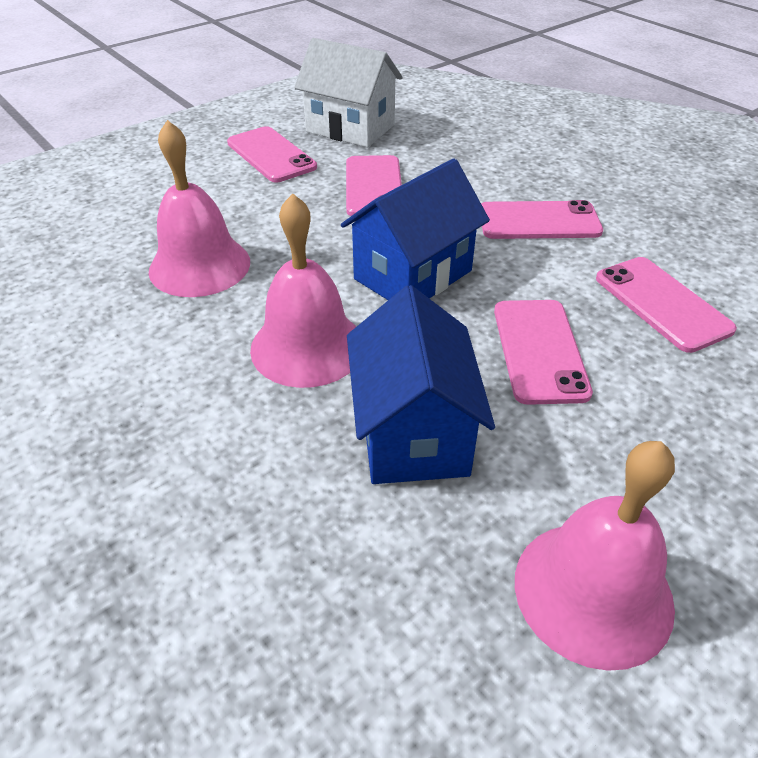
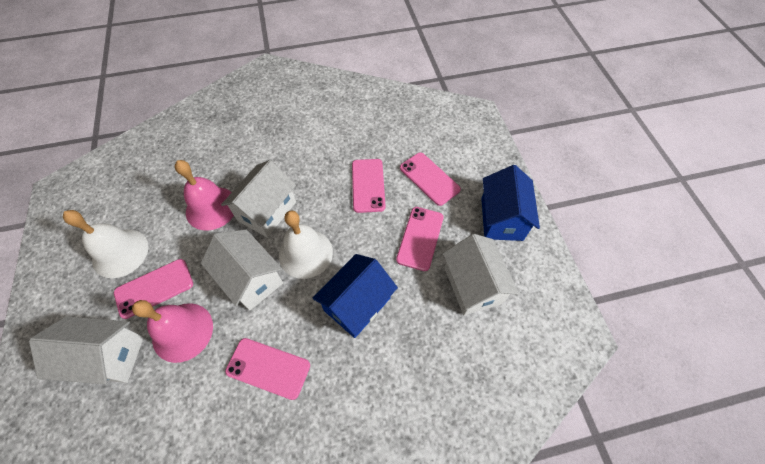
pink bell: [149,120,250,297] [250,193,356,388] [515,441,675,671] = 3 -> [132,300,213,363] [175,160,234,231] = 2
white bell: none = 0 -> [63,210,148,278] [279,211,333,279] = 2
white house: [294,38,403,147] = 1 -> [29,316,144,385] [201,230,283,311] [221,160,296,238] [443,234,519,315] = 4

